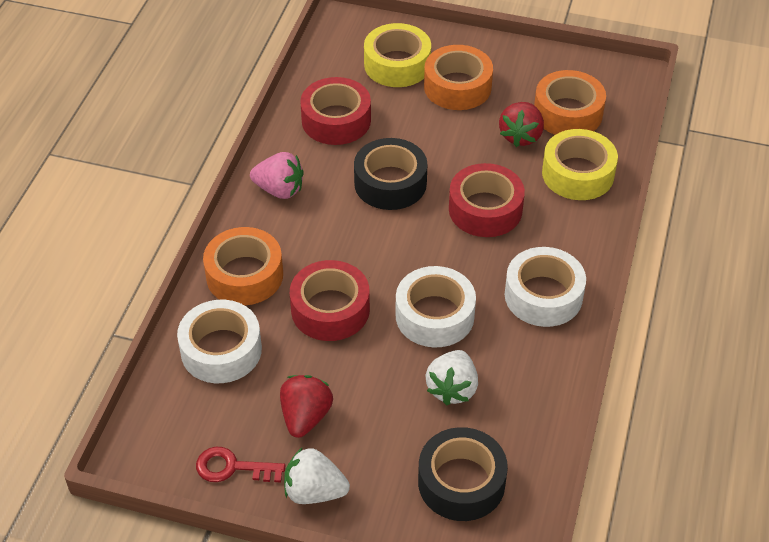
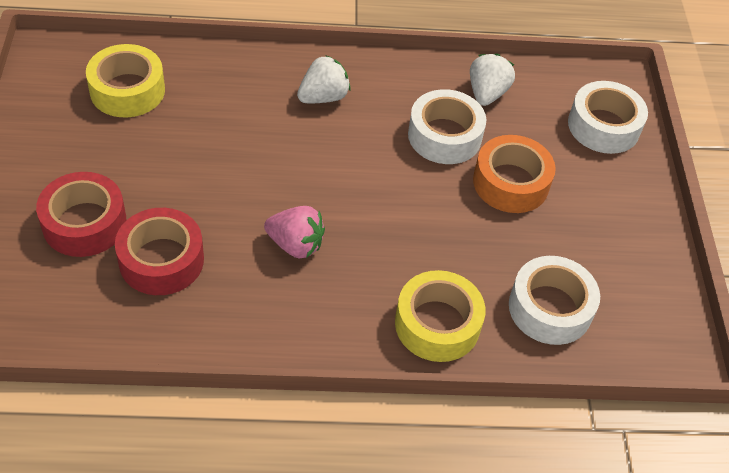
black tape: [354,138,427,210] [418,427,508,521] = 2 -> none = 0
orange tape: [203,227,283,305] [424,45,493,110] [534,70,606,135] = 3 -> [473,135,556,213] = 1
red key: [196,447,285,482] = 1 -> none = 0
red strawberry: [280,375,333,438] [499,102,544,147] = 2 -> none = 0
red tape: [290,260,370,341] [300,77,371,145] [449,163,525,237] = 3 -> [36,172,126,257] [115,208,204,295] = 2

